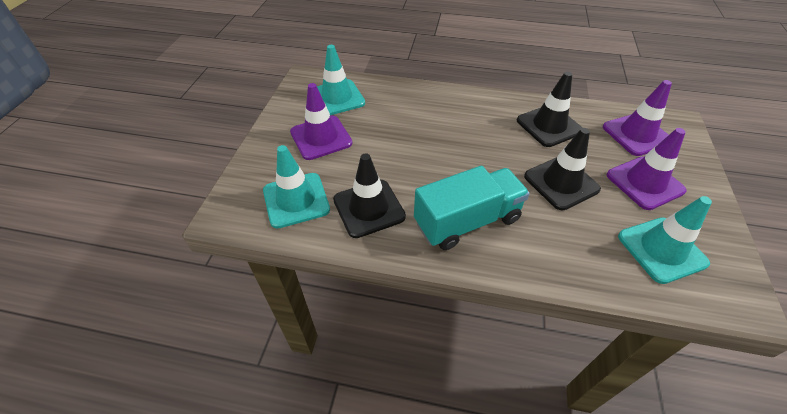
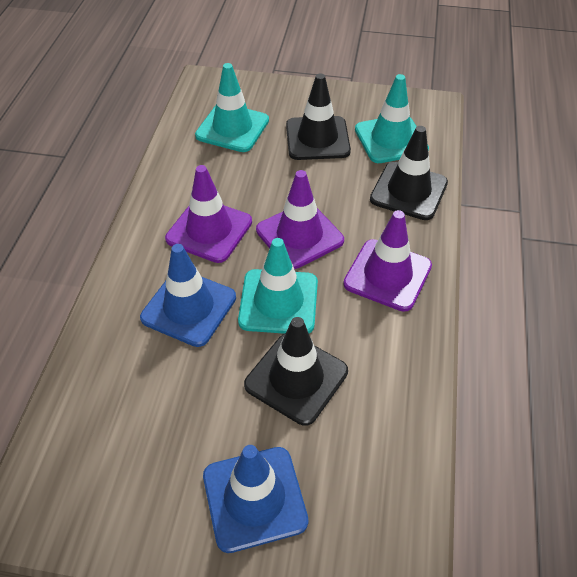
blue traffic cone: none = 0 -> [140,244,236,347] [203,445,309,553] = 2
turquoise truck: [414,166,530,250] = 1 -> none = 0

